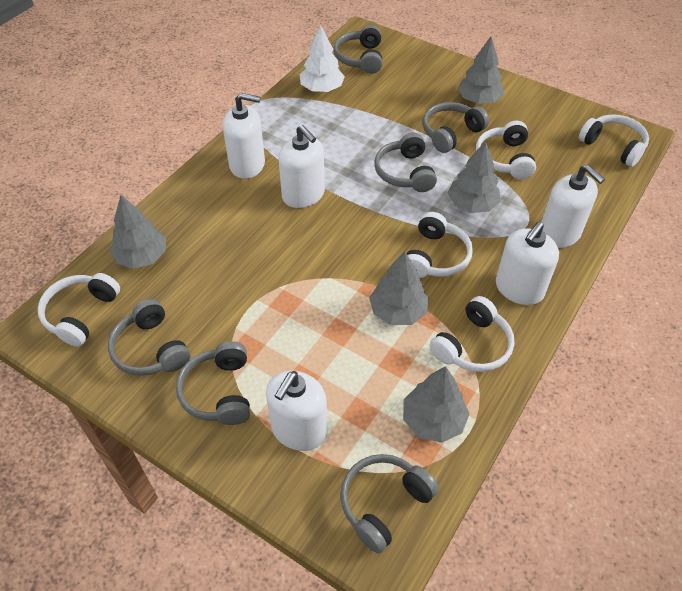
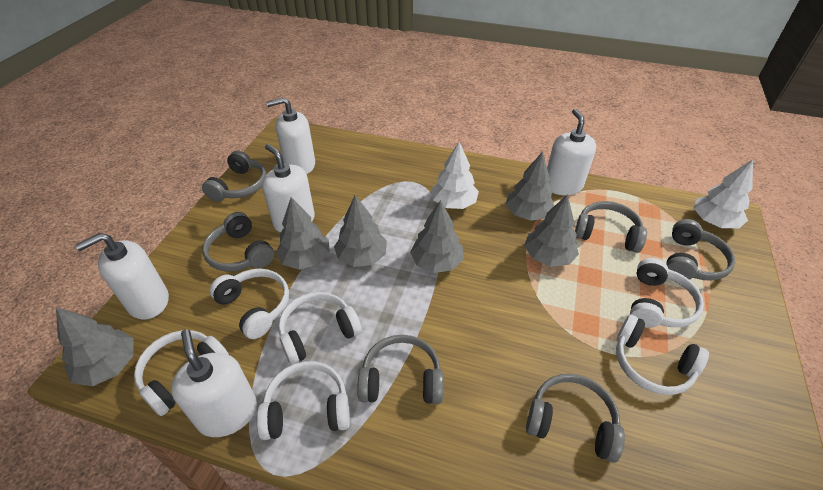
grey tree: [110,195,166,269] [369,251,429,325] [403,366,469,443] [448,141,501,213] [457,37,504,104] = 5 -> [56,307,134,386] [276,197,330,270] [334,195,387,267] [410,200,464,273] [506,151,554,221] [524,194,579,267] = 6
white headphones: [38,273,120,347] [406,212,473,278] [429,296,514,372] [476,121,536,179] [579,114,649,167] = 5 -> [134,330,229,416] [209,269,289,339] [257,361,350,440] [278,292,362,365] [616,315,709,395] [630,258,704,328] = 6
white tree: [300,24,345,92] = 1 -> [431,142,479,209] [694,160,753,228] = 2

